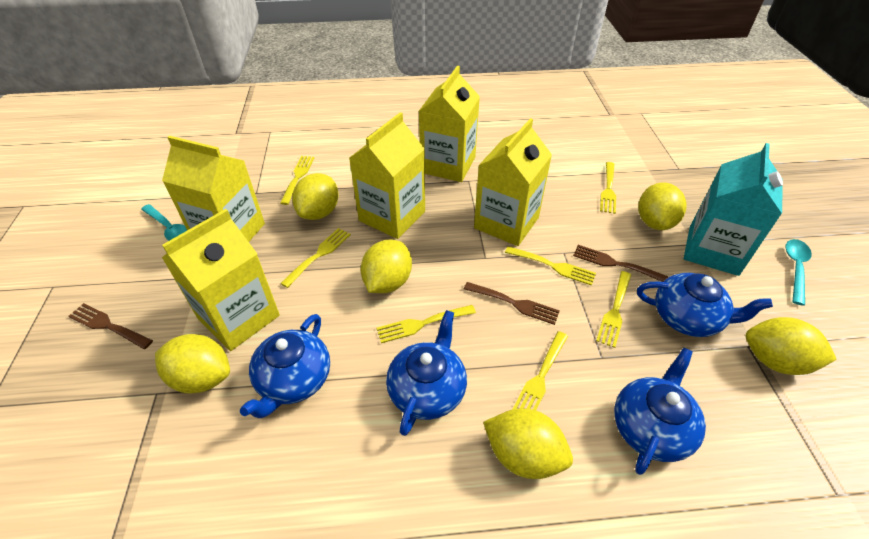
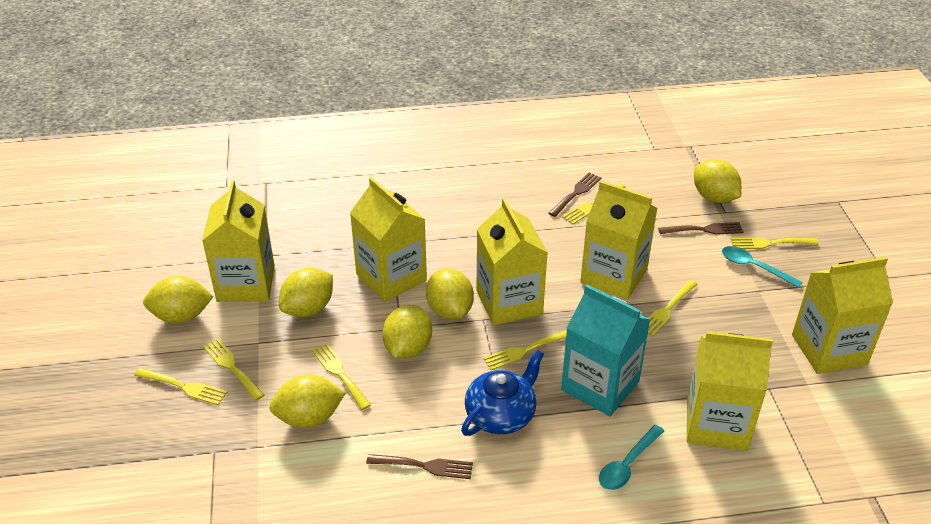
blue teapot: [240,314,330,418] [386,310,467,436] [614,348,706,475] [637,273,773,337] = 4 -> [461,350,544,436] = 1
yellow carton: [162,136,265,242] [162,209,280,351] [349,112,425,239] [419,66,480,182] [474,118,552,246] = 5 -> [202,180,275,302] [350,177,427,302] [477,198,548,325] [580,181,658,300] [687,331,773,451] [792,257,893,374] = 6

